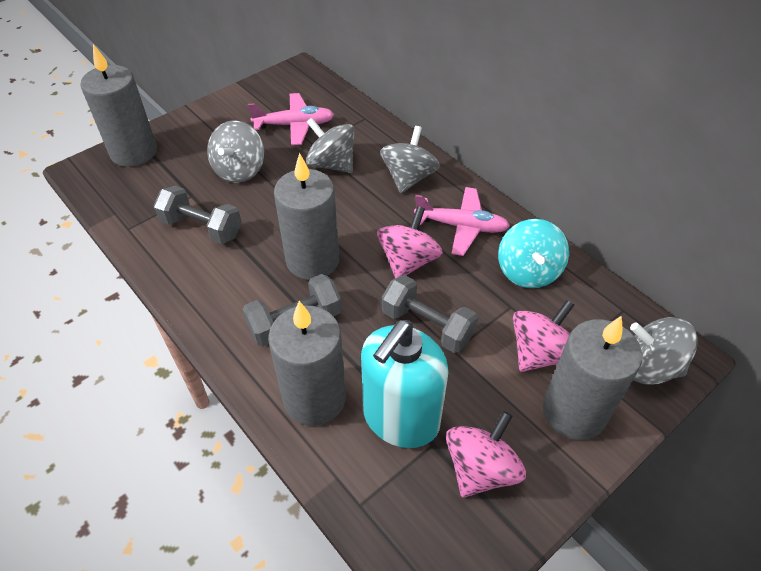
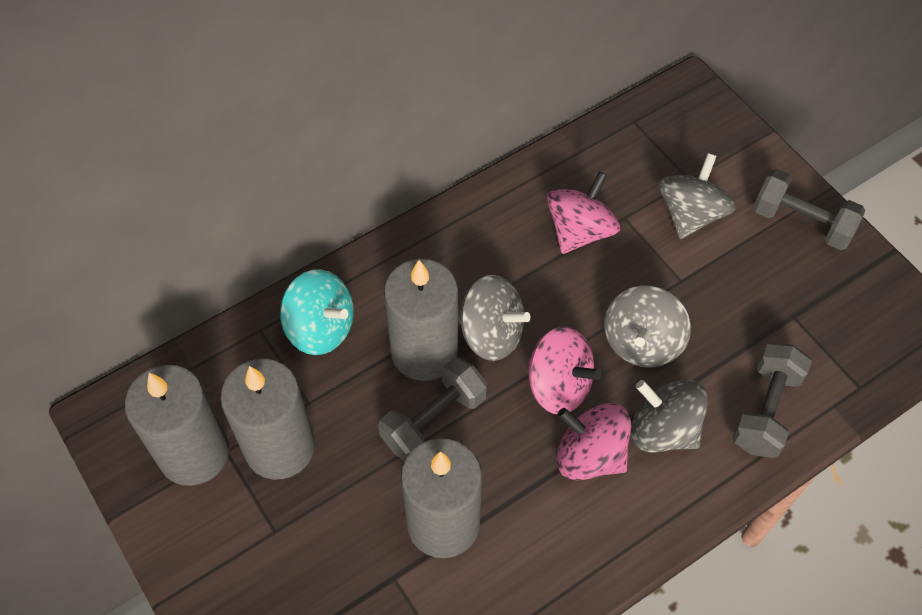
pink plane: [248,93,334,145] [414,187,510,256] = 2 -> none = 0
turquoise soap dispenser: [361,320,449,448] = 1 -> none = 0

